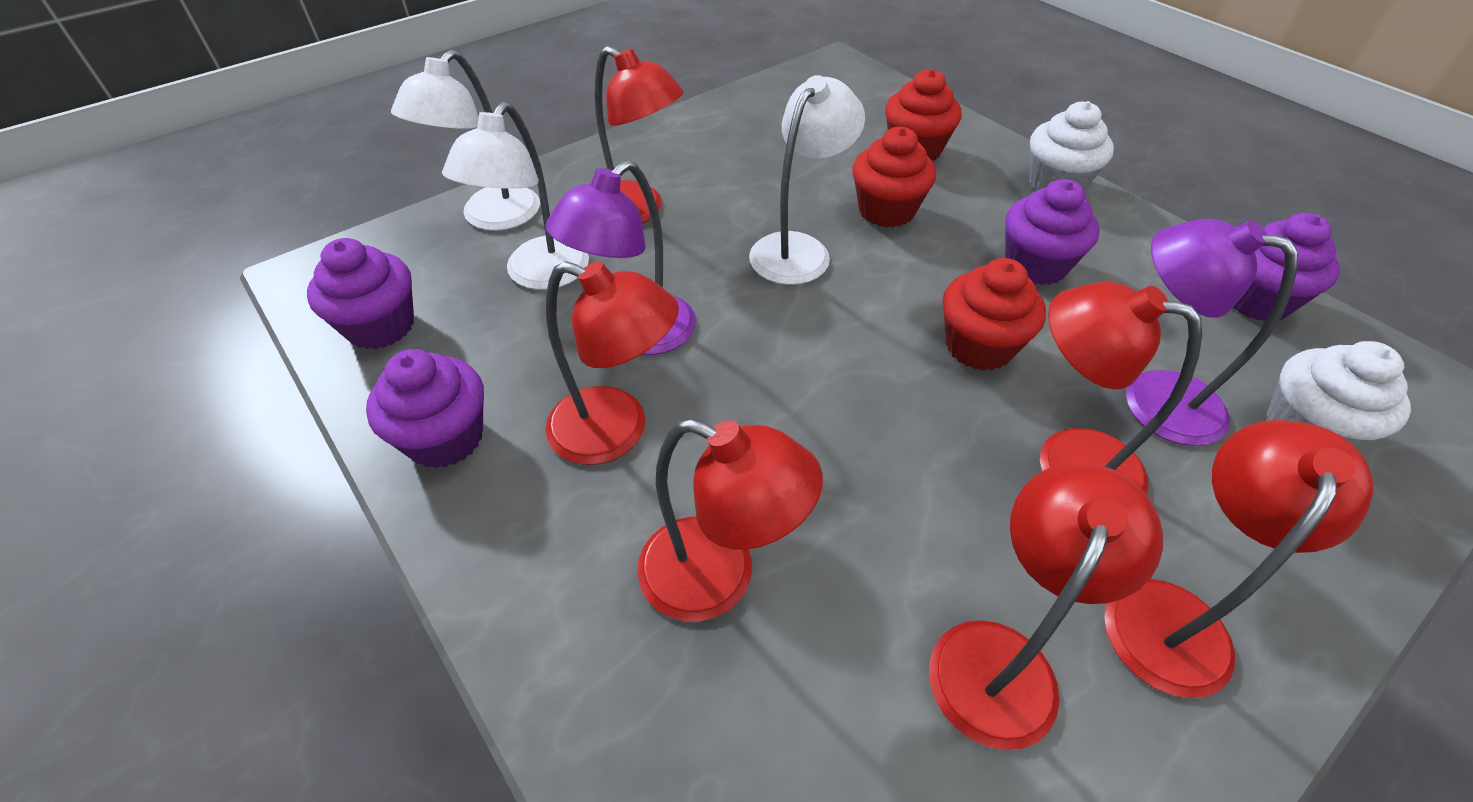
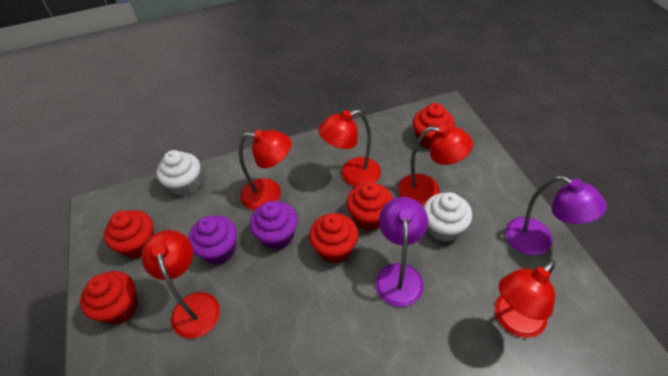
purple cupcake: [307,238,414,349] [366,349,484,468] [1005,179,1100,285] [1232,213,1340,321] = 4 -> [188,215,237,265] [250,201,298,250] = 2
red cupcake: [852,127,936,228] [885,69,962,161] [942,258,1046,371] = 3 -> [80,271,138,324] [104,210,154,259] [309,213,358,263] [347,182,393,231] [413,103,455,149] = 5
red lamp: [545,261,679,465] [595,46,684,223] [637,419,823,621] [929,462,1163,750] [1040,282,1202,494] [1104,420,1373,698] = 6 -> [141,230,220,338] [239,129,291,210] [318,109,381,187] [398,125,473,206] [495,260,555,338] = 5
white lamp: [391,50,540,231] [442,102,589,290] [749,75,865,285] = 3 -> none = 0

